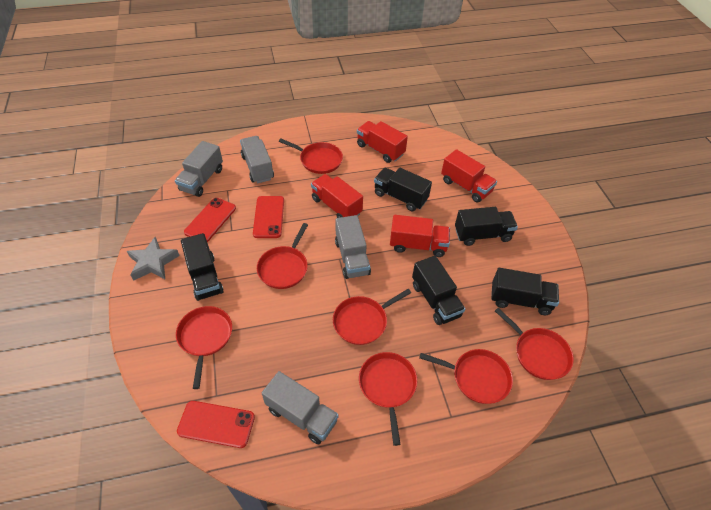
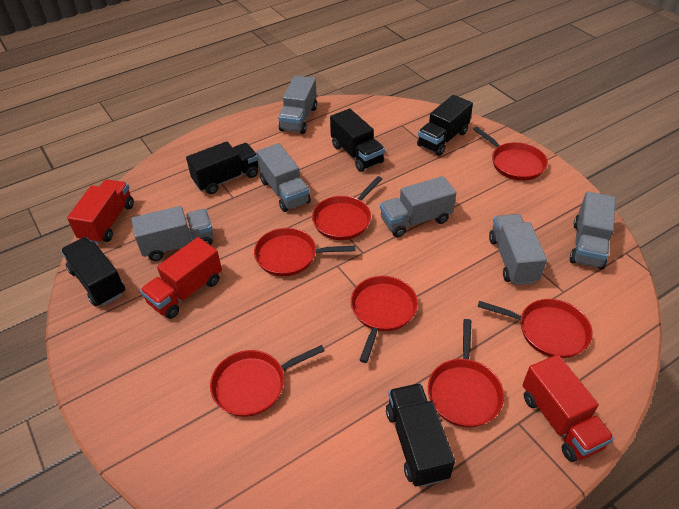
grey star: [127,237,180,281] = 1 -> none = 0
grey truck: [175,141,223,197] [240,136,274,183] [262,371,339,444] [335,215,371,279] = 4 -> [131,206,213,261] [256,143,311,212] [278,76,317,134] [380,176,456,237] [489,214,547,285] [570,191,616,269] = 6
red phone: [177,401,255,448] [184,198,236,242] [253,196,284,238] = 3 -> none = 0
red truck: [311,174,363,218] [357,121,408,163] [390,215,450,257] [441,149,497,203] = 4 -> [67,179,134,244] [140,237,222,319] [522,354,614,462] = 3

